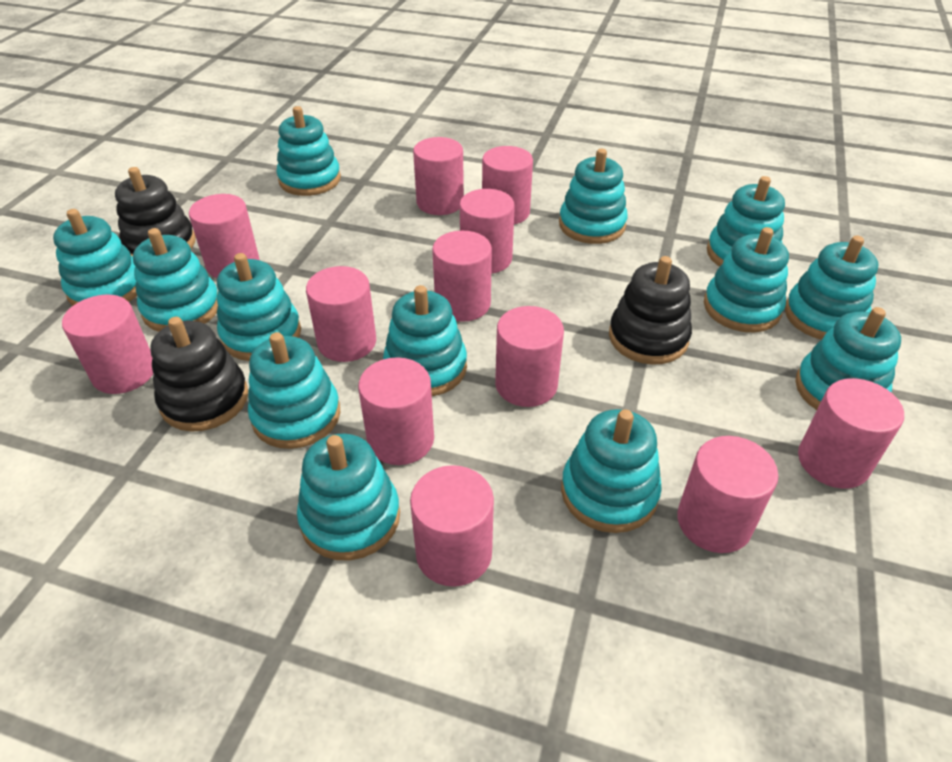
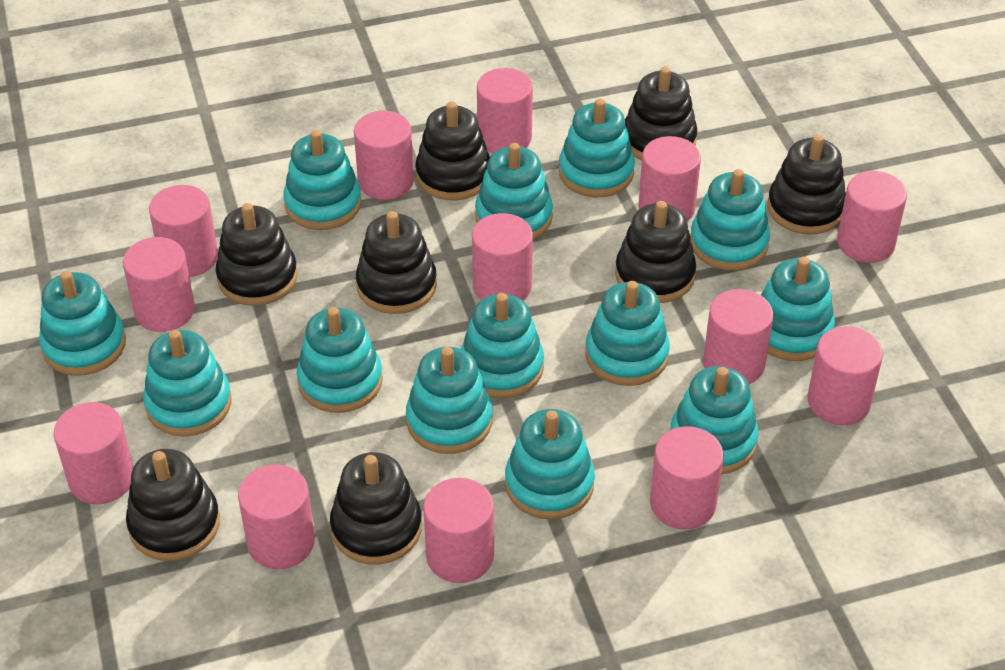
black stacking toy: [115,167,196,257] [150,317,248,432] [609,256,692,365] = 3 -> [126,449,220,561] [216,203,298,306] [330,452,422,565] [356,211,437,314] [415,101,490,200] [615,201,696,303] [625,66,698,160] [767,134,846,235] = 8
pink cylinder: [62,295,153,394] [189,194,260,278] [306,266,376,362] [358,357,434,465] [410,465,494,587] [413,137,464,215] [432,231,492,322] [460,189,515,274] [482,146,533,224] [495,306,564,407] [677,436,778,553] [798,378,904,489] = 12 -> [54,402,133,504] [123,237,195,332] [149,185,218,277] [238,465,315,569] [354,111,414,200] [423,478,494,583] [472,213,533,300] [477,68,533,153] [639,136,701,221] [650,426,724,530] [703,289,774,384] [807,326,883,425] [837,171,907,263] = 13

